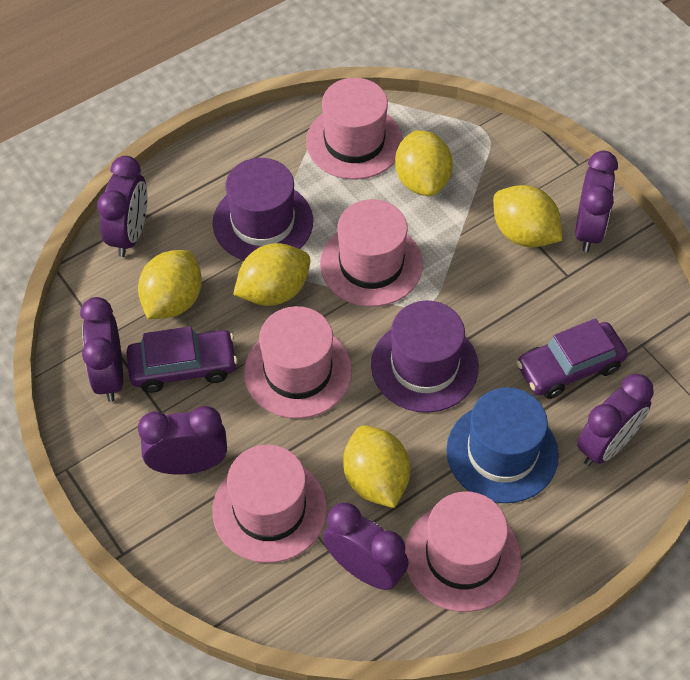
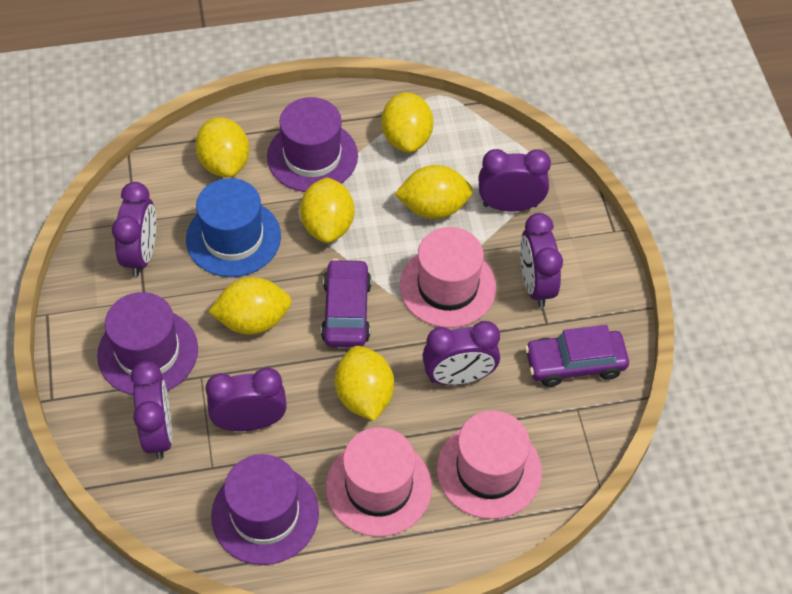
pink hat: [212,445,327,563] [244,306,352,419] [306,78,403,180] [320,199,423,307] [405,492,521,612] = 5 -> [326,427,432,537] [400,227,496,328] [437,410,542,519] = 3
purple hat: [213,158,313,260] [371,301,479,413] = 2 -> [97,292,198,395] [211,454,319,565] [267,97,358,192] = 3
yellow lemon: [138,250,202,319] [233,243,310,306] [343,425,410,508] [395,130,453,196] [493,185,562,247] = 5 -> [195,117,249,178] [209,277,292,335] [300,177,355,243] [335,346,394,421] [381,92,433,153] [395,165,473,219] = 6

